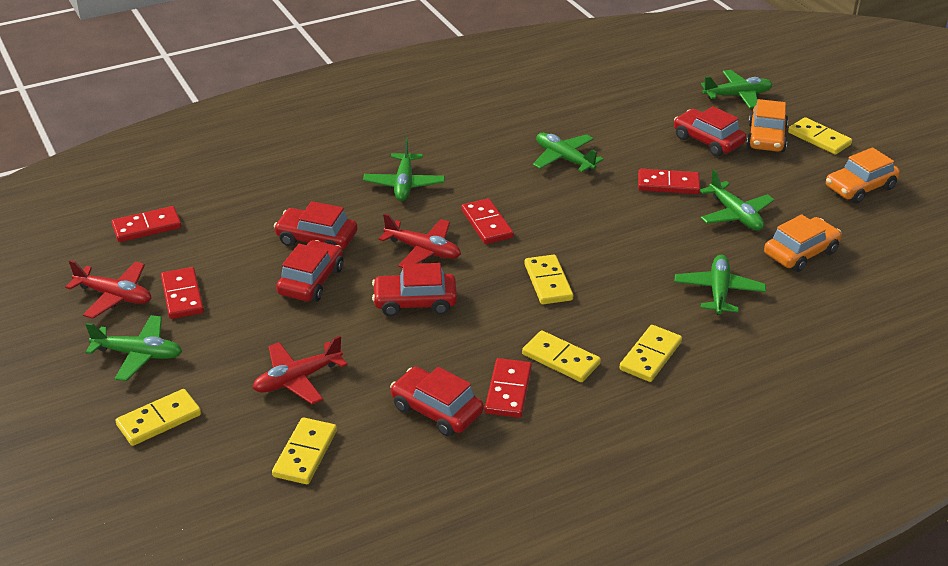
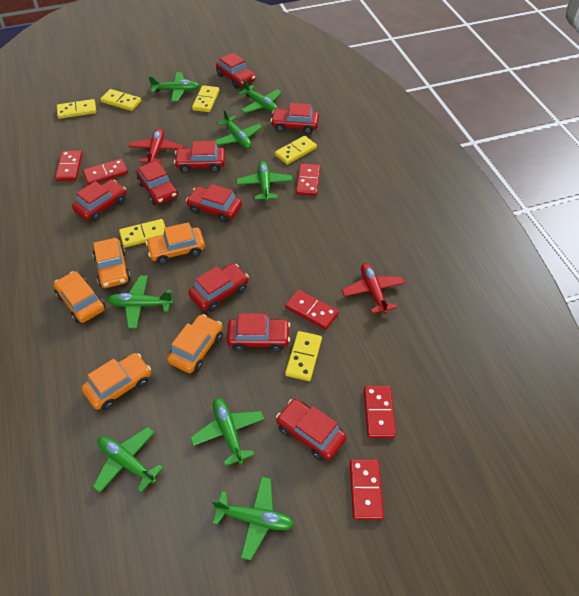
green plane: [85,315,182,381] [363,138,445,201] [533,133,604,172] [674,255,766,315] [700,170,774,231] [701,70,773,109] = 6 -> [93,427,163,493] [108,275,173,329] [148,72,199,102] [190,398,264,466] [212,476,294,560] [214,109,262,149] [236,161,293,201] [238,79,282,113] = 8
orange car: [746,99,788,152] [764,214,842,272] [826,147,900,204] = 3 -> [53,271,105,323] [81,353,151,410] [93,238,131,288] [146,222,205,265] [167,314,223,373] = 5
red car: [274,201,357,249] [276,240,343,302] [372,263,457,316] [390,367,484,437] [674,106,746,156] = 5 -> [72,180,127,222] [137,161,178,205] [174,141,225,173] [186,184,242,223] [188,263,249,312] [216,52,256,89] [227,313,290,352] [271,103,319,134] [276,399,346,461] = 9
red domino: [112,206,182,242] [161,267,204,319] [461,198,514,244] [485,358,532,418] [638,169,700,194] = 5 -> [55,150,82,181] [83,159,128,185] [285,290,339,330] [296,163,320,196] [350,459,384,520] [364,386,396,438] = 6
red plane: [65,260,151,319] [253,336,348,404] [379,213,461,268] = 3 -> [129,128,183,164] [342,263,405,314] = 2

